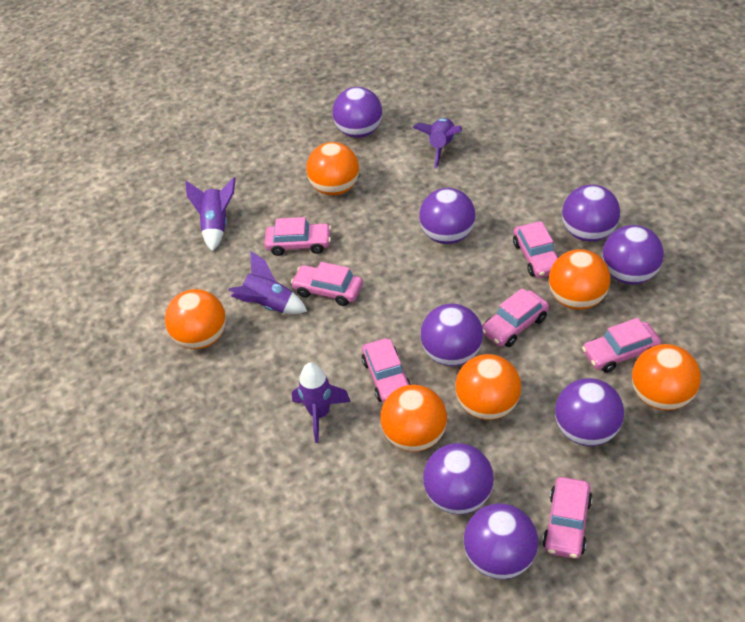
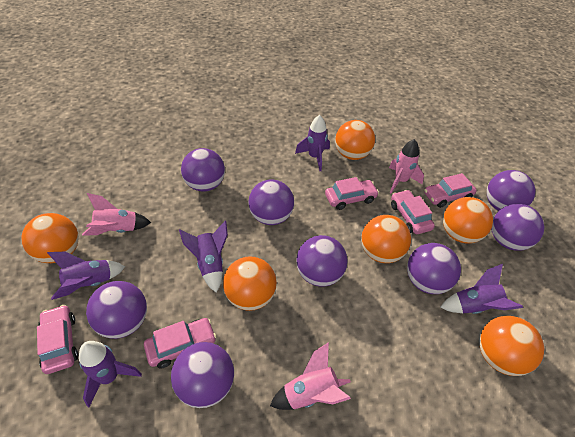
pink car: [264,217,331,256] [291,262,363,306] [362,338,412,403] [482,288,549,347] [513,221,559,278] [543,477,592,559] [582,318,661,373] = 7 -> [37,305,78,374] [144,318,216,369] [325,177,379,210] [391,190,435,234] [424,173,477,208] = 5
pink rocket: none = 0 -> [82,193,151,236] [270,342,351,410] [389,139,424,194] = 3
purple rocket: [185,178,236,252] [228,251,307,314] [292,363,351,443] [413,118,462,169] = 4 -> [47,252,125,300] [79,341,142,407] [179,221,228,293] [295,115,330,171] [440,264,523,314] = 5

